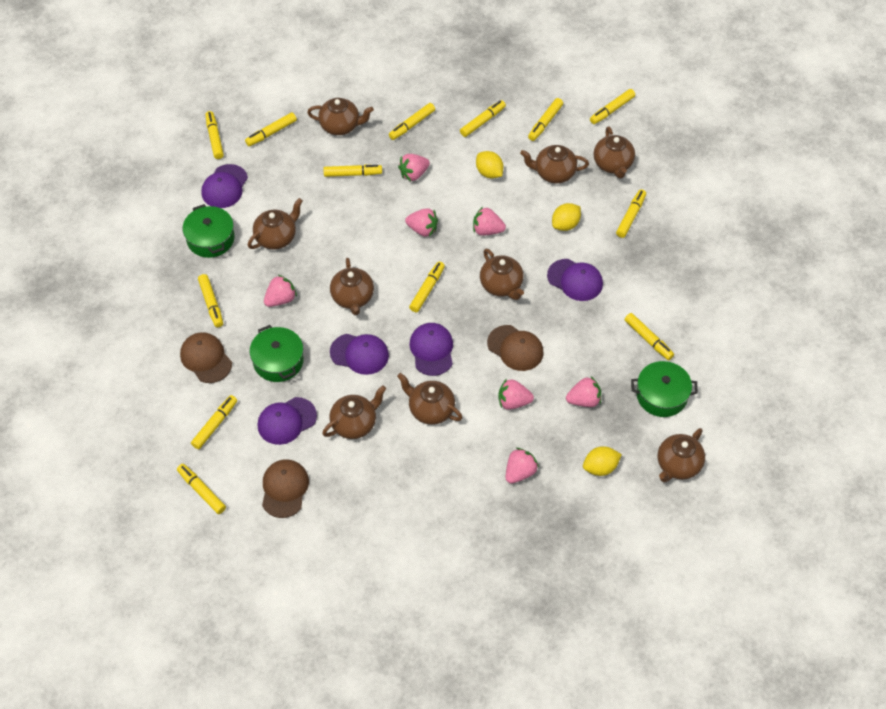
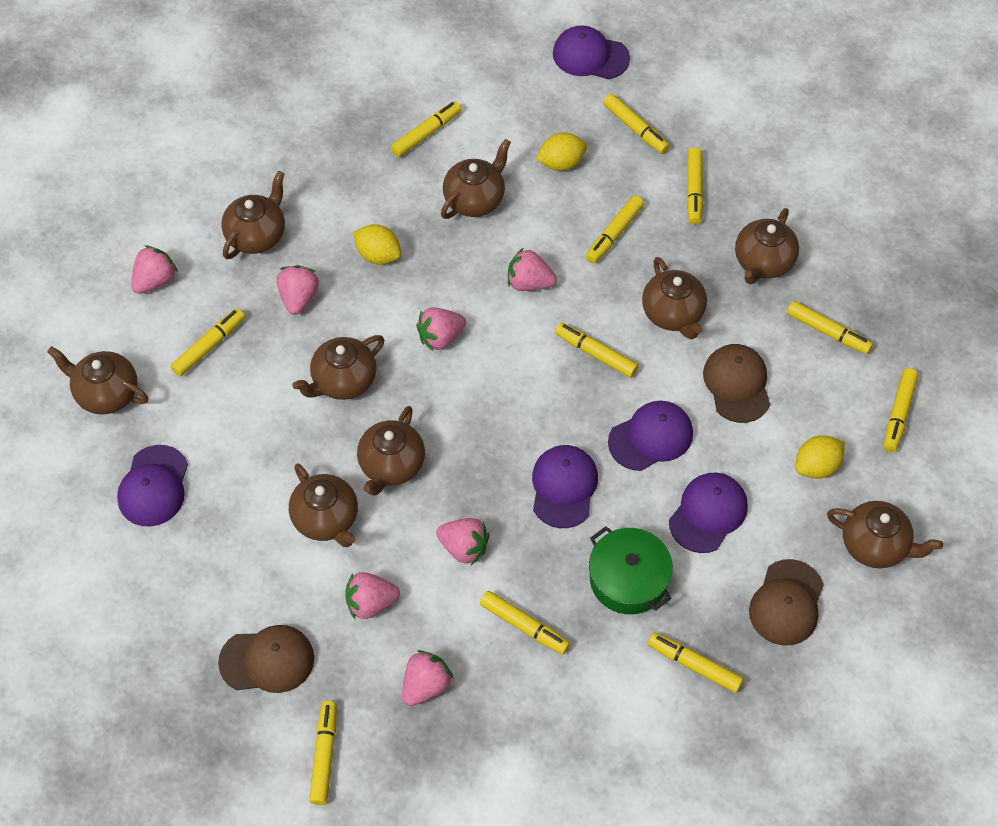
green pot: [183,204,235,258] [249,325,304,382] [631,361,698,417] = 3 -> [589,526,673,614] = 1
yellow marker: [177,464,226,514] [191,395,237,449] [198,274,223,327] [205,111,224,159] [245,112,297,146] [324,165,382,177] [389,103,435,140] [409,262,445,312] [460,100,506,137] [528,98,563,141] [590,89,635,124] [616,189,646,238] [624,313,674,360] = 13 -> [170,308,245,376] [309,701,337,805] [391,101,461,157] [480,591,570,655] [555,323,638,378] [586,195,644,263] [603,94,670,154] [648,632,744,693] [687,148,703,225] [787,301,873,354] [883,368,918,452] = 11

